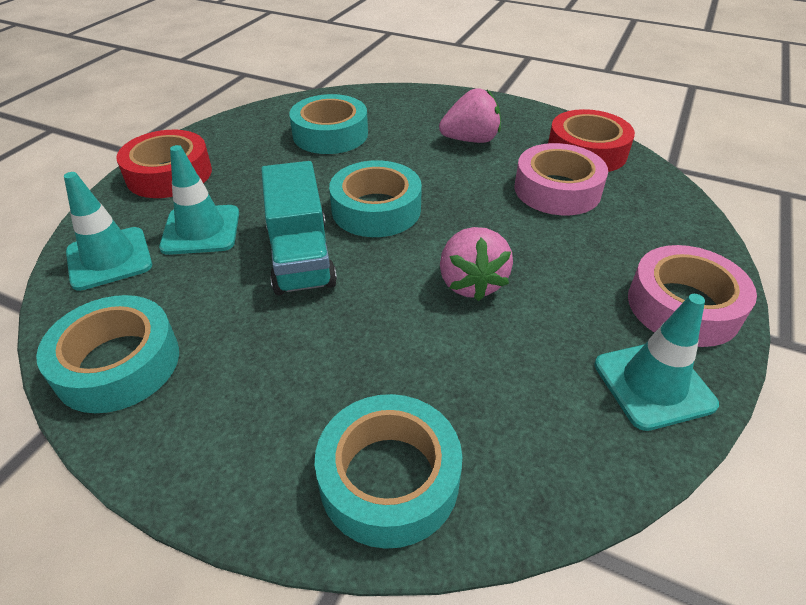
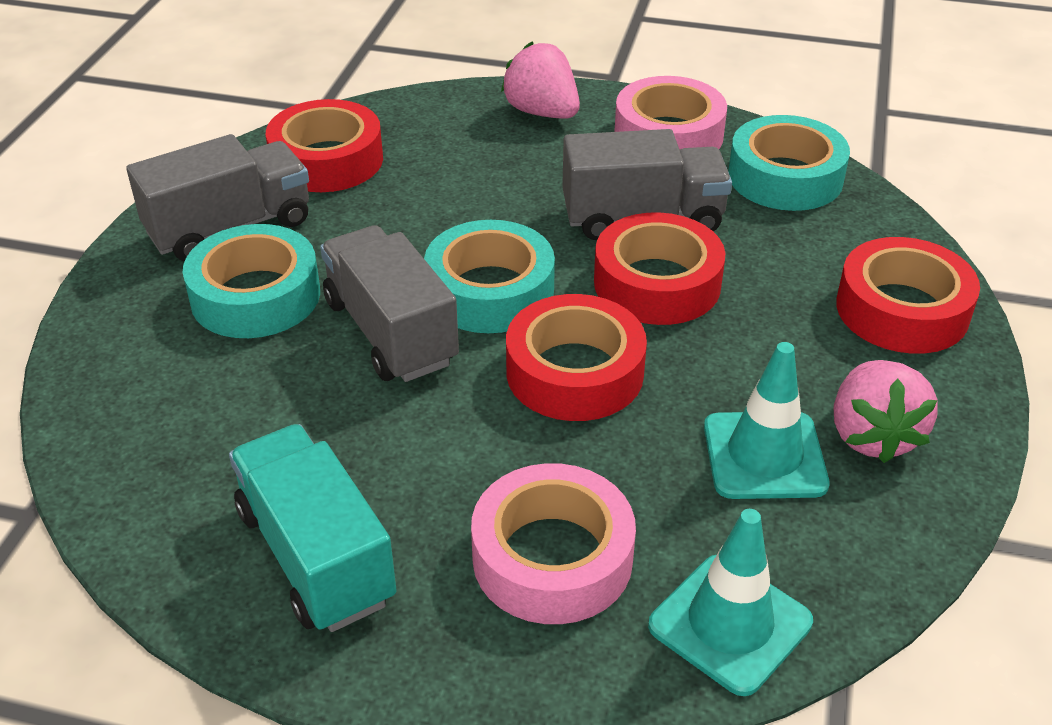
grey truck: none = 0 -> [126,134,309,261] [320,225,459,382] [562,129,732,240] = 3
red tape: [116,130,212,198] [548,109,635,172] = 2 -> [266,99,383,192] [506,294,647,421] [594,212,725,325] [836,237,980,354] = 4
turquoise tape: [36,295,179,413] [289,94,368,154] [315,394,462,549] [329,160,422,237] = 4 -> [183,224,320,338] [424,220,555,333] [728,115,850,211] = 3
turquoise traffic cone: [64,172,152,291] [159,145,239,255] [594,294,719,431] = 3 -> [648,509,813,696] [704,342,830,499] = 2

